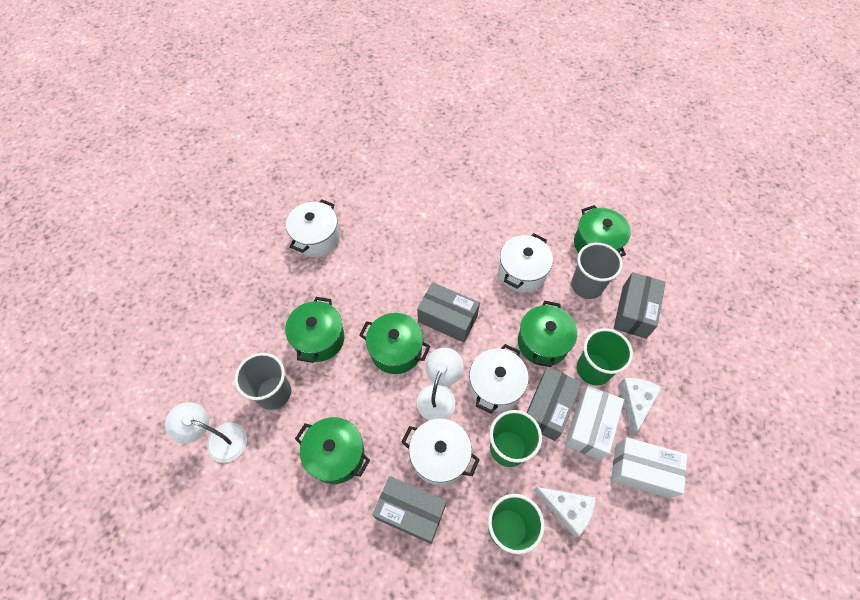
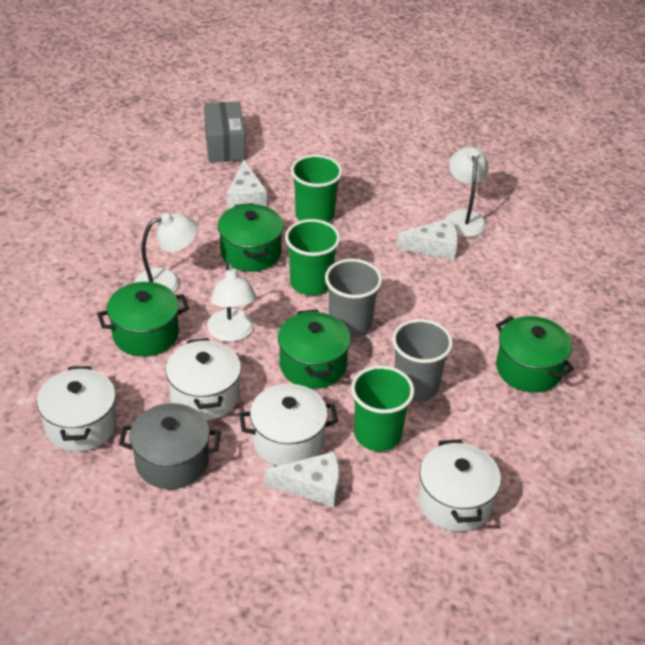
green pot: [285,297,344,363] [295,417,370,484] [360,313,431,374] [518,301,577,367] [574,205,631,257] = 5 -> [97,282,189,357] [218,203,284,272] [278,310,351,389] [496,316,574,393] = 4
grey box: [373,476,447,544] [417,282,480,343] [527,367,582,441] [614,272,666,339] = 4 -> [204,102,245,162] = 1
grey pot: none = 0 -> [119,403,221,489] = 1
white box: [564,385,624,460] [611,437,687,498] = 2 -> none = 0
white cheese: [533,487,596,537] [619,378,662,436] = 2 -> [227,159,267,208] [265,451,339,507] [396,218,458,260] = 3
white lamp: [165,402,247,463] [417,348,464,420] = 2 -> [134,213,198,292] [207,262,257,342] [445,147,489,237] = 3

